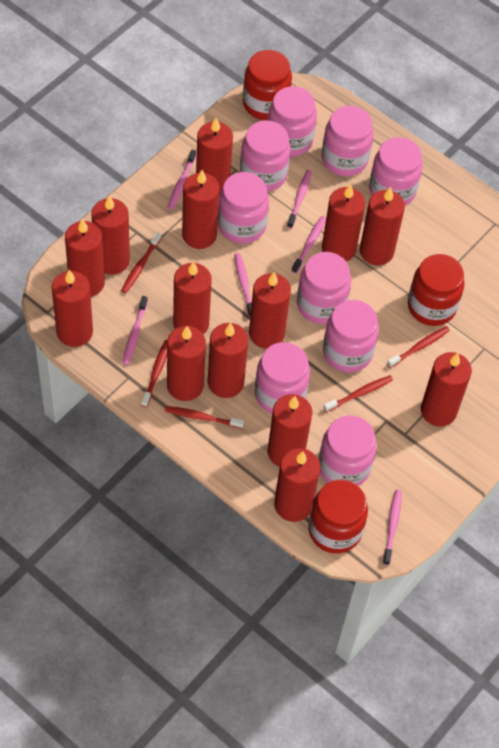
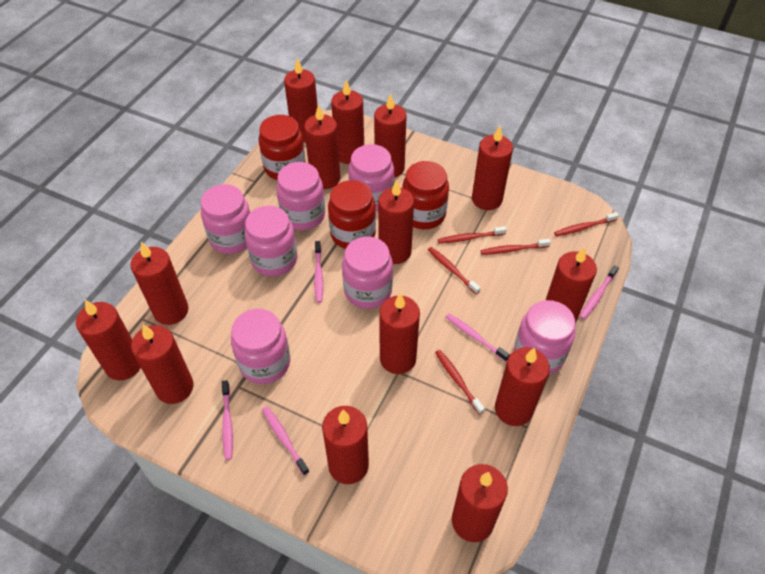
pink jar: [218,172,269,244] [240,120,291,192] [255,342,310,414] [268,86,317,157] [297,252,351,324] [319,416,377,486] [322,106,373,176] [323,300,379,372] [369,137,423,206] = 9 -> [201,184,250,254] [231,309,290,384] [244,206,297,276] [276,162,325,230] [342,236,393,309] [349,144,394,211] [514,300,576,375] = 7
pink toothbrush: [123,296,148,365] [168,150,196,210] [234,253,252,318] [287,170,312,228] [291,216,326,274] [383,490,402,565] = 6 -> [222,380,233,460] [262,406,309,475] [314,241,323,303] [446,313,510,362] [580,265,619,319] = 5

